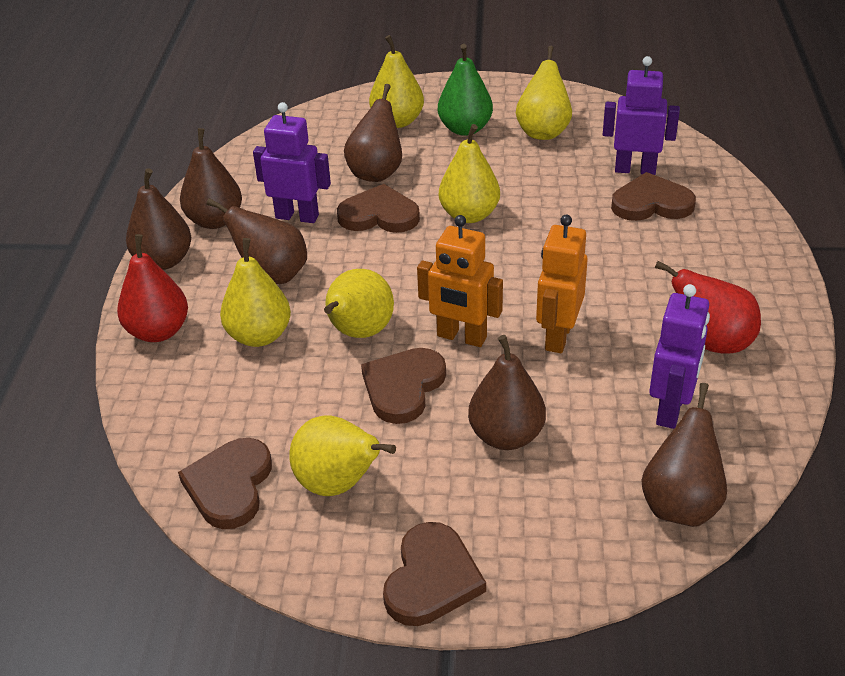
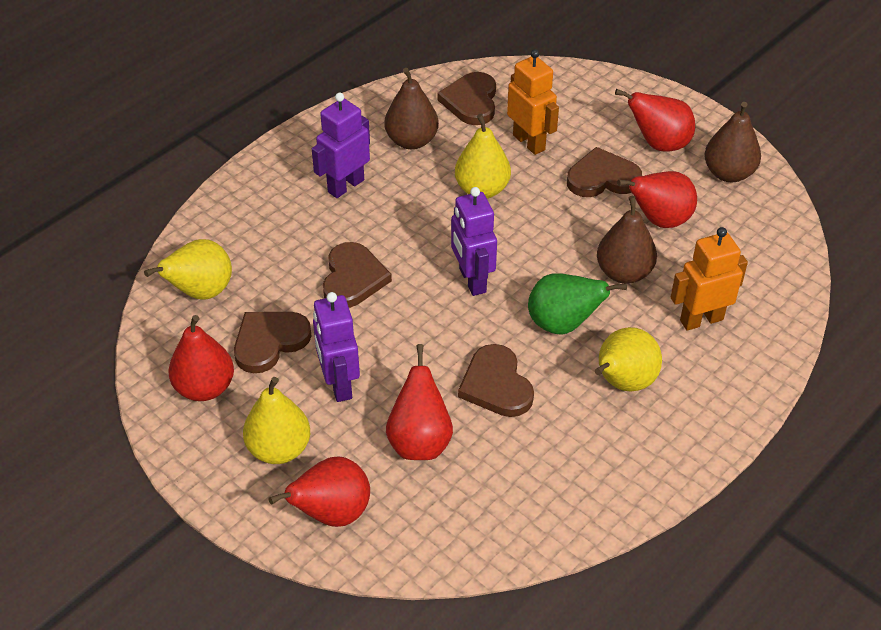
brown pear: [126,168,191,270] [180,128,242,229] [207,198,307,284] [344,84,402,182] [468,335,546,450] [641,383,727,527] = 6 -> [384,68,439,149] [597,196,657,284] [704,102,761,182] = 3
red pear: [117,234,188,342] [655,261,761,353] = 2 -> [168,315,234,401] [268,456,370,527] [386,344,453,460] [615,89,695,151] [617,171,697,228] = 5
yellow pear: [220,238,291,347] [289,415,396,496] [324,269,394,338] [369,35,424,128] [439,124,500,223] [516,46,572,140] = 6 -> [144,239,232,300] [243,377,310,464] [455,114,511,198] [595,327,662,392] = 4

